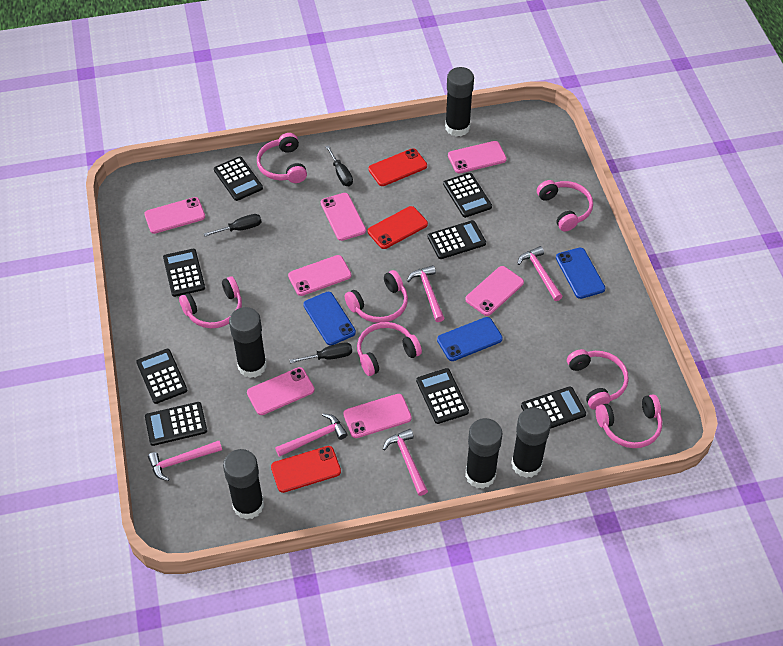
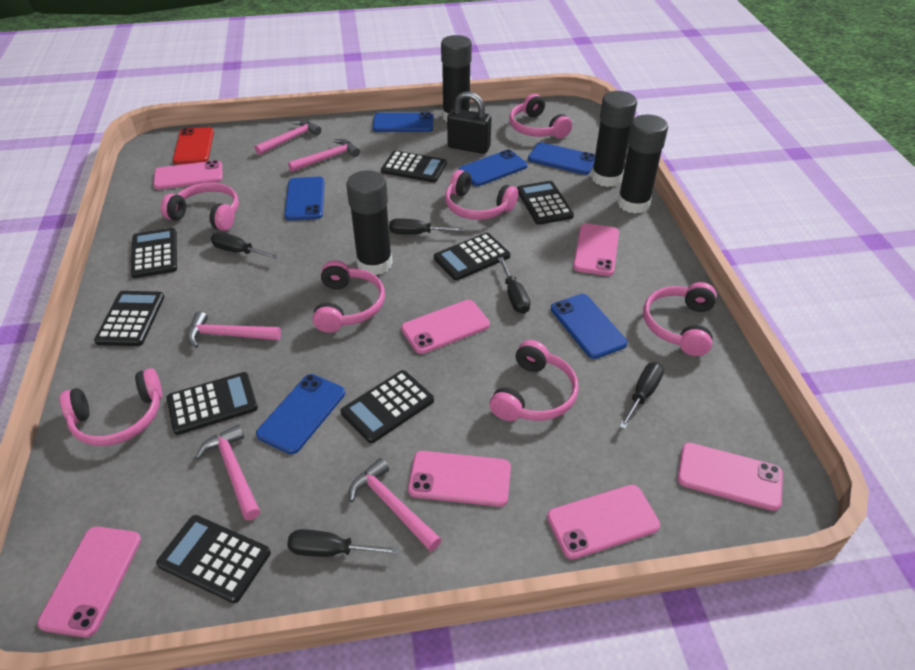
black glue stick: [223,449,264,520] [229,307,267,378] [445,67,474,137] [465,418,503,489] [511,407,551,478] = 5 -> [346,170,393,275] [441,35,472,122] [591,91,637,187] [618,115,668,214] = 4
black padlock: none = 0 -> [447,92,491,154] = 1
black screwdriver: [204,214,262,236] [290,342,352,363] [325,145,353,186] = 3 -> [211,232,279,259] [287,529,399,557] [389,218,464,235] [498,257,530,314] [619,362,664,429] = 5
blue phone: [303,292,356,346] [437,317,503,361] [556,248,605,299] = 3 -> [256,374,345,454] [284,177,325,221] [372,112,434,132] [459,150,528,186] [528,142,595,175] [551,294,628,359] = 6
red phone: [271,446,341,493] [368,148,427,186] [368,206,428,249] = 3 -> [173,127,214,165] = 1

